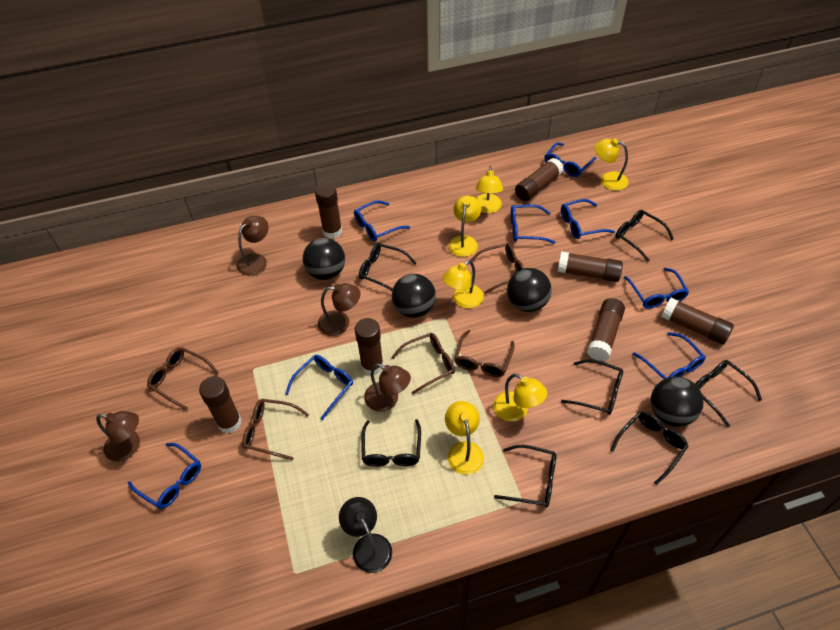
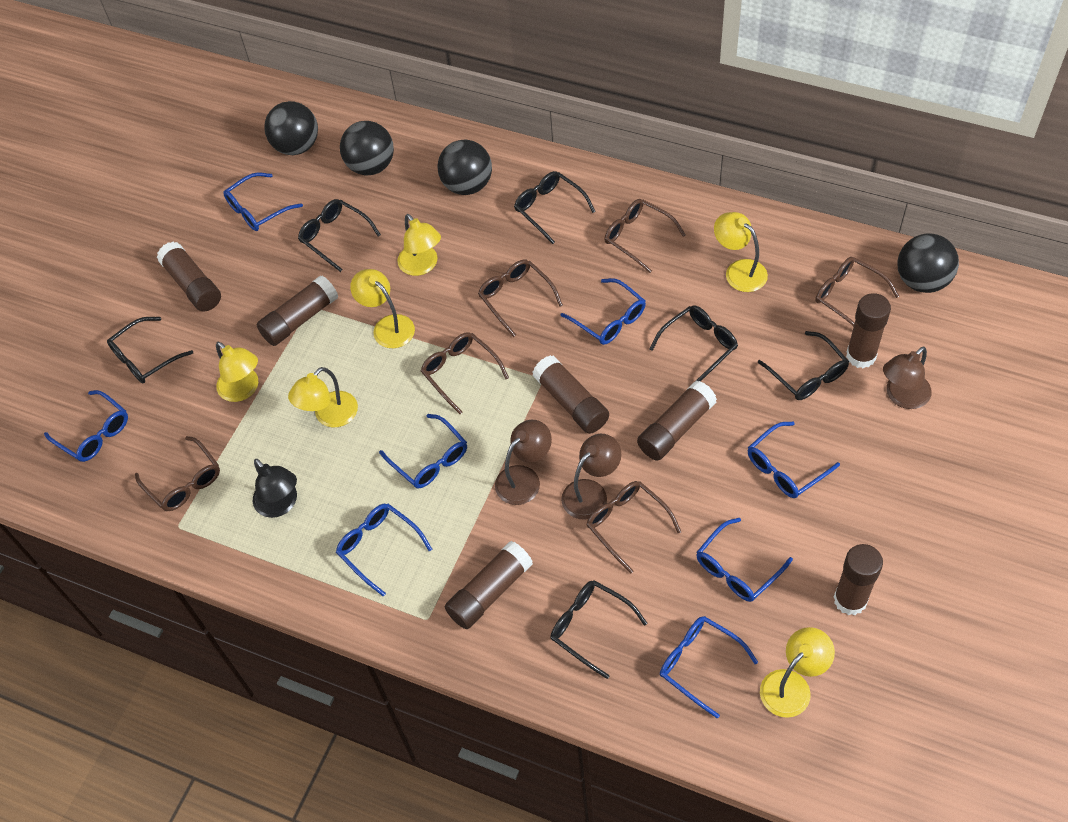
black glasses: [359,243,416,291] [361,419,421,467] [494,445,557,507] [561,359,623,415] [610,411,688,485] [615,210,674,262] [695,360,762,427] = 7 -> [107,317,193,383] [298,199,381,272] [514,171,596,244] [551,580,647,679] [650,305,738,382] [758,331,849,400] = 6
brown glasses: [147,347,219,411] [242,399,309,460] [391,333,455,394] [454,330,515,377] [471,243,524,294] = 5 -> [135,436,220,511] [421,332,509,414] [478,259,563,337] [586,481,681,574] [604,199,686,273] [815,257,899,326] = 6
brown lamp: [96,411,140,462] [237,216,269,276] [318,283,360,336] [364,363,411,412] = 4 -> [495,420,552,505] [561,434,621,520] [883,346,932,409] = 3

